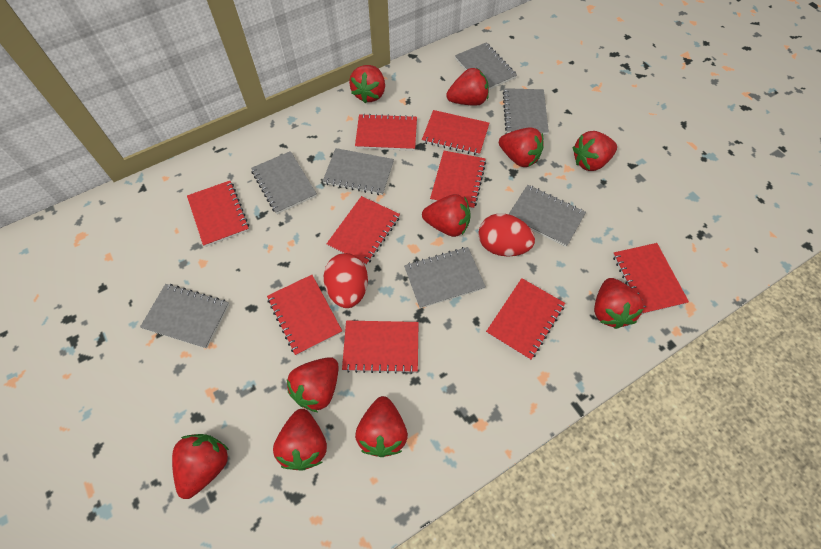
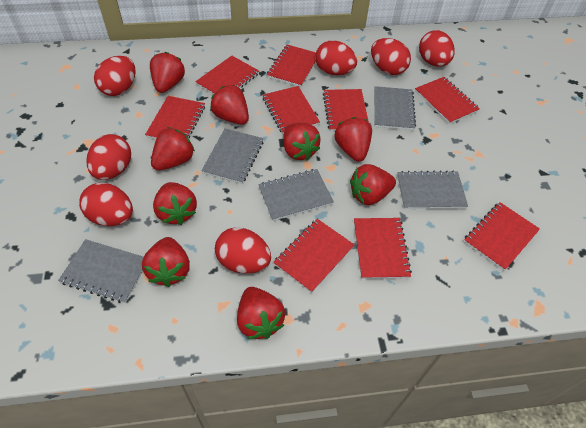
grey notebook: [140,284,229,349] [251,151,317,214] [323,148,394,195] [404,247,486,308] [455,43,517,90] [503,88,549,135] [509,185,586,247] = 7 -> [58,239,144,303] [201,128,263,184] [258,169,334,221] [374,86,416,130] [397,171,468,209] = 5
red egg: [324,253,368,308] [478,213,535,257] = 2 -> [79,183,133,226] [87,134,131,180] [94,56,136,96] [215,227,271,273] [315,40,357,75] [371,38,411,75] [419,30,455,67] = 7
red strawberry: [172,434,229,499] [273,409,327,471] [287,357,339,412] [349,65,385,103] [355,396,408,457] [422,194,471,237] [446,68,489,106] [499,127,544,167] [573,131,617,171] [594,278,644,329] = 10 -> [142,237,190,287] [150,52,185,93] [151,127,195,170] [153,182,197,225] [210,85,249,125] [237,287,285,339] [283,123,321,160] [335,117,372,162] [350,164,396,205] = 9

